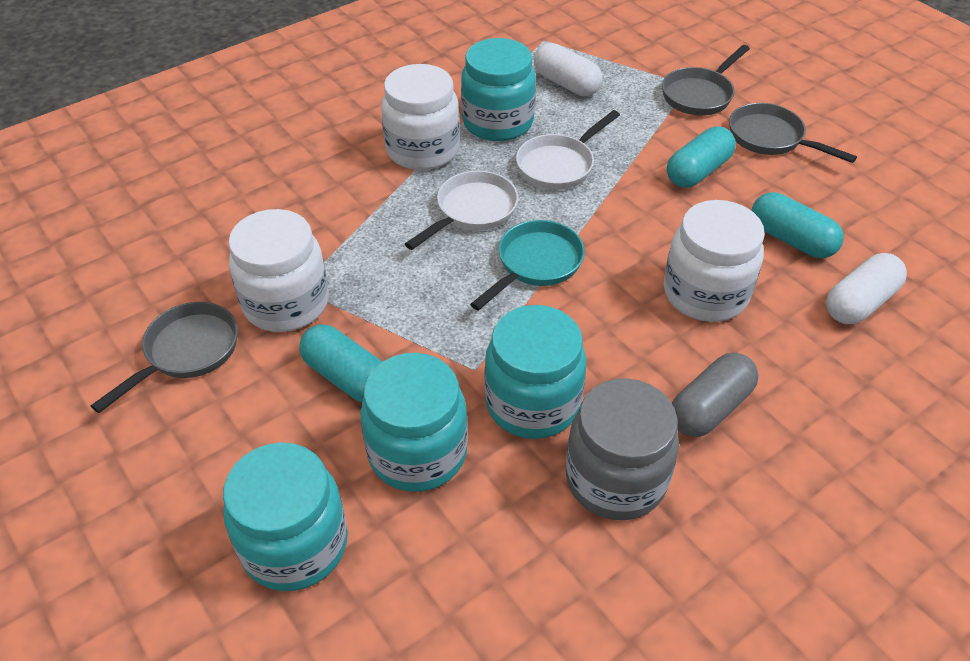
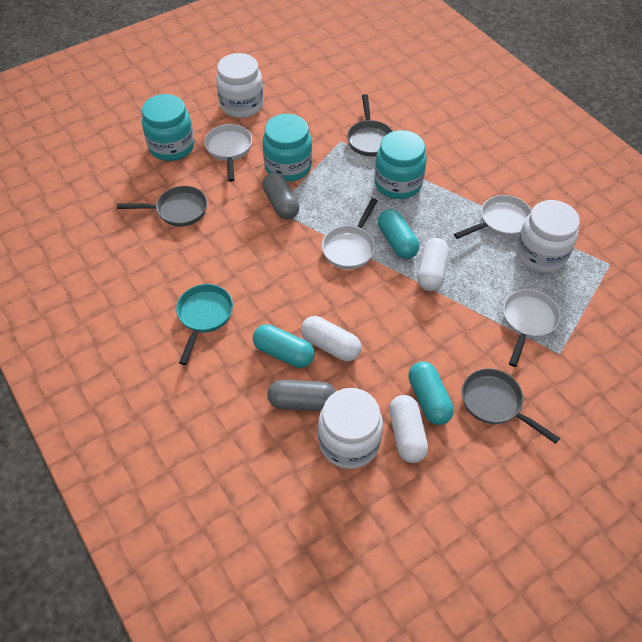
grey capsule: [672,353,759,437] = 1 -> [262,172,299,219] [267,380,336,411] = 2
grey jar: [566,378,679,520] = 1 -> none = 0
turquoise jar: [223,442,348,591] [360,353,468,492] [461,38,536,141] [484,305,586,439] = 4 -> [142,94,195,161] [263,114,312,182] [374,130,426,199] = 3
white capsule: [534,43,603,96] [826,253,907,324] = 2 -> [301,316,361,361] [389,395,428,463] [417,238,449,291] = 3
white pan: [405,171,518,250] [516,110,620,190] = 2 -> [204,124,252,182] [322,198,378,269] [454,195,532,239] [503,289,561,367] = 4

